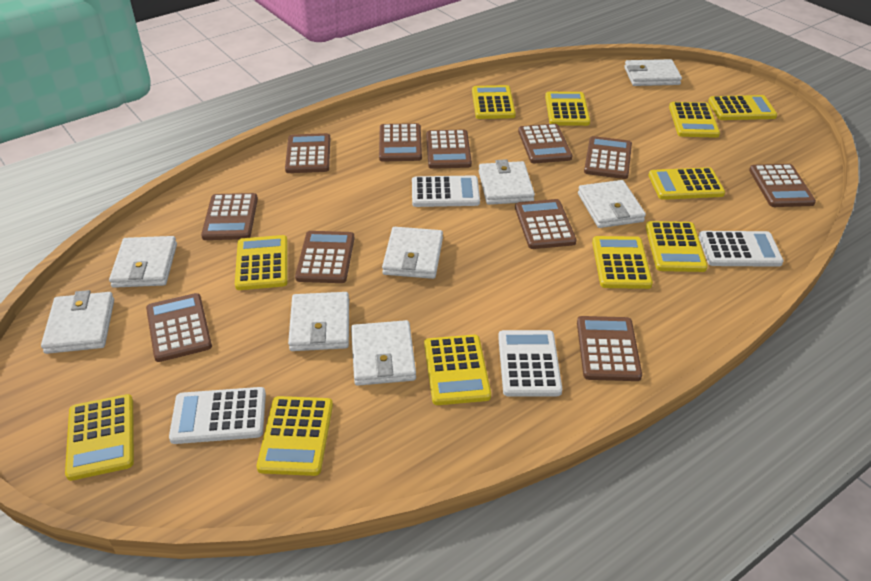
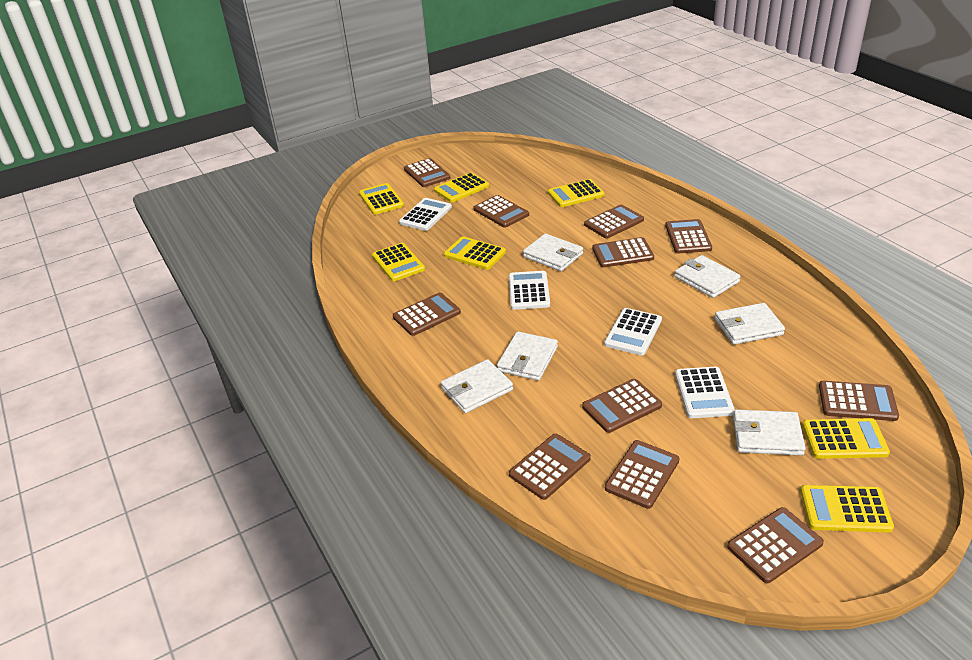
white wallet: [41,290,114,354] [109,236,177,288] [288,292,349,351] [351,320,416,386] [382,227,443,279] [479,159,535,205] [578,180,646,228] [624,59,682,86] = 8 -> [441,359,513,413] [497,331,558,381] [523,233,583,271] [675,255,741,298] [715,303,785,345] [733,409,806,456] = 6
yellow calculator: [65,394,134,481] [235,235,288,290] [256,396,333,476] [424,335,491,405] [472,85,516,119] [545,92,590,126] [592,236,653,289] [646,221,708,272] [648,167,725,200] [669,102,720,138] [708,95,777,120] = 11 -> [359,183,404,215] [372,243,425,281] [434,173,489,202] [444,236,506,270] [548,179,605,207] [800,485,894,532] [802,418,890,459] = 7

